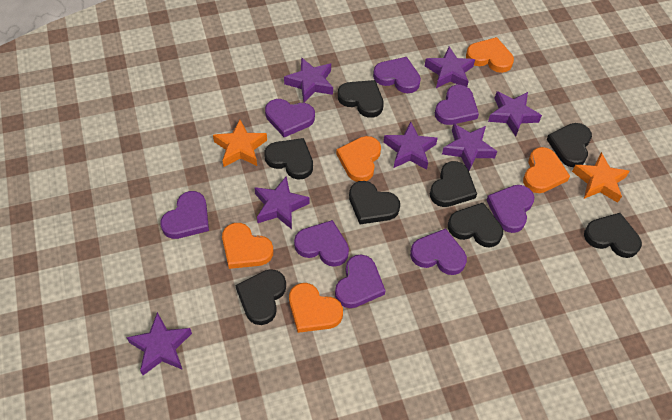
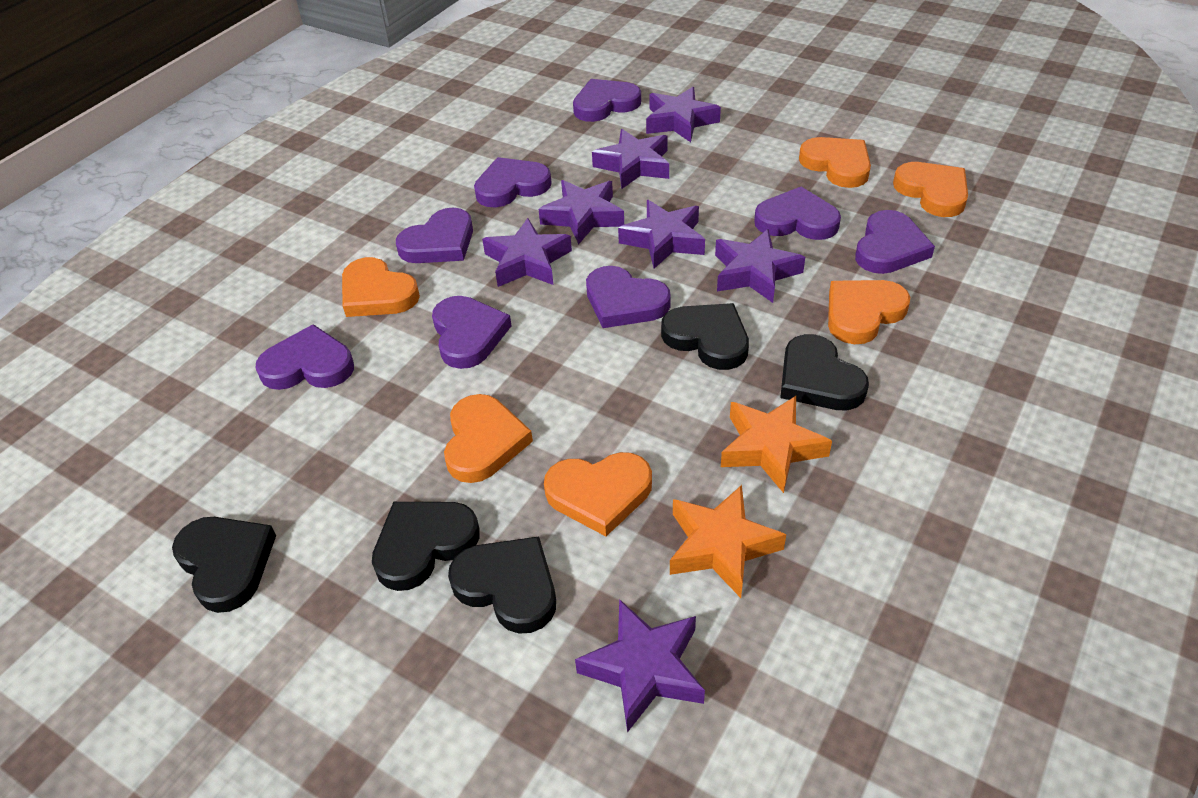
black heart: [236,269,286,325] [264,138,313,179] [338,80,384,118] [349,181,400,224] [430,161,477,207] [448,203,503,247] [546,123,592,167] [584,213,642,258] = 8 -> [172,517,276,613] [372,502,480,591] [448,537,556,634] [661,303,749,370] [780,334,869,410] = 5
orange heart: [222,223,273,269] [289,283,343,333] [336,136,381,182] [466,37,514,73] [523,147,570,193] = 5 -> [342,257,420,317] [444,394,533,483] [544,452,652,536] [799,137,871,188] [828,280,910,344] [893,162,968,217] = 6

